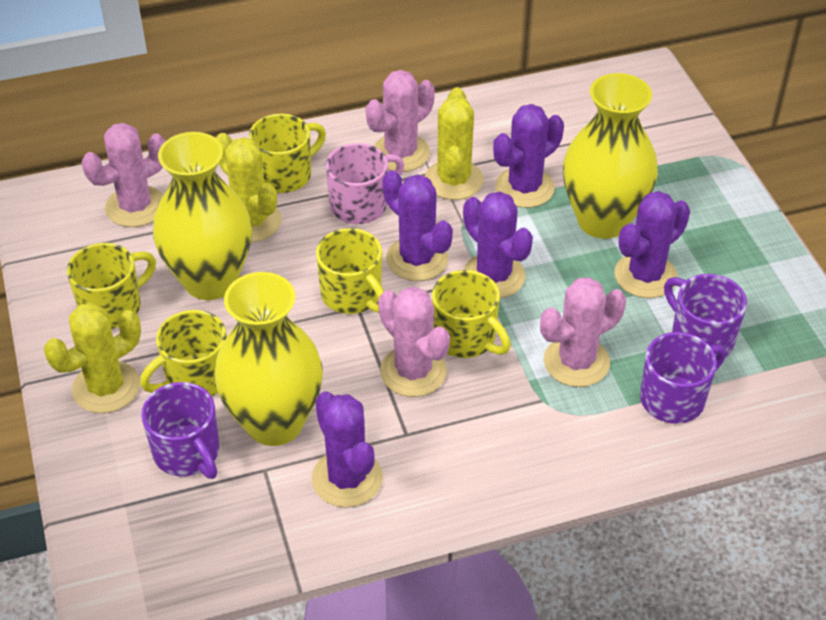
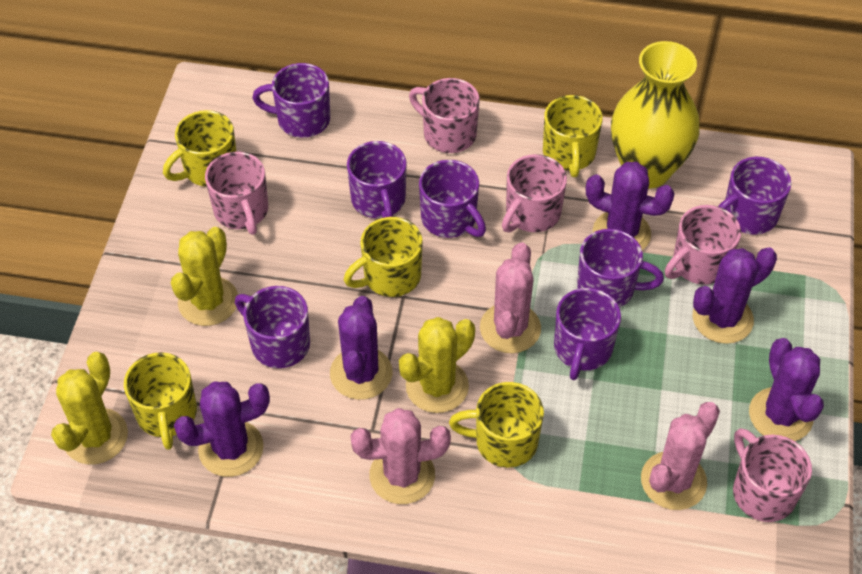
pink cactus: [82,123,166,227] [365,70,435,172] [378,287,450,397] [540,277,626,387] = 4 -> [350,408,451,504] [480,242,541,353] [641,402,720,510] = 3
pink mug: [326,143,404,224] = 1 -> [205,152,268,235] [409,78,480,153] [502,154,567,232] [665,205,741,285] [733,428,812,522] = 5
purple mug: [141,382,219,479] [640,332,726,424] [664,274,747,357] = 3 -> [235,286,310,368] [252,63,330,138] [347,141,407,218] [419,160,486,238] [554,288,621,380] [577,229,664,307] [718,157,791,235] = 7
yellow vase: [153,132,252,300] [215,272,323,446] [563,73,658,239] = 3 -> [611,41,700,189] = 1

